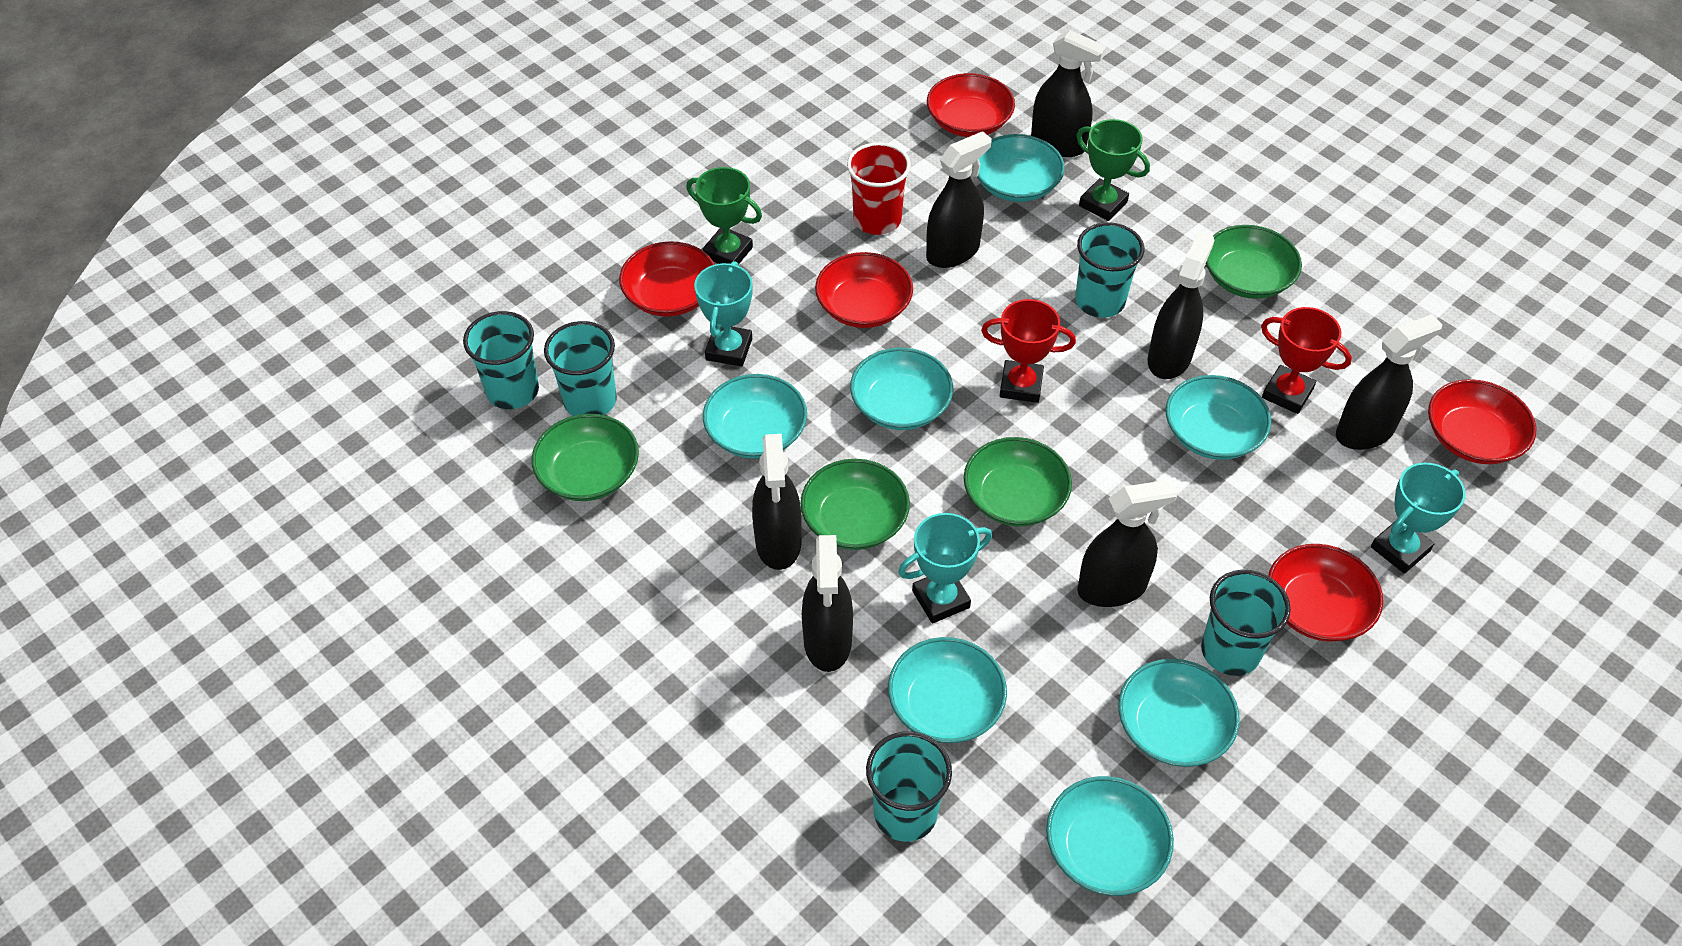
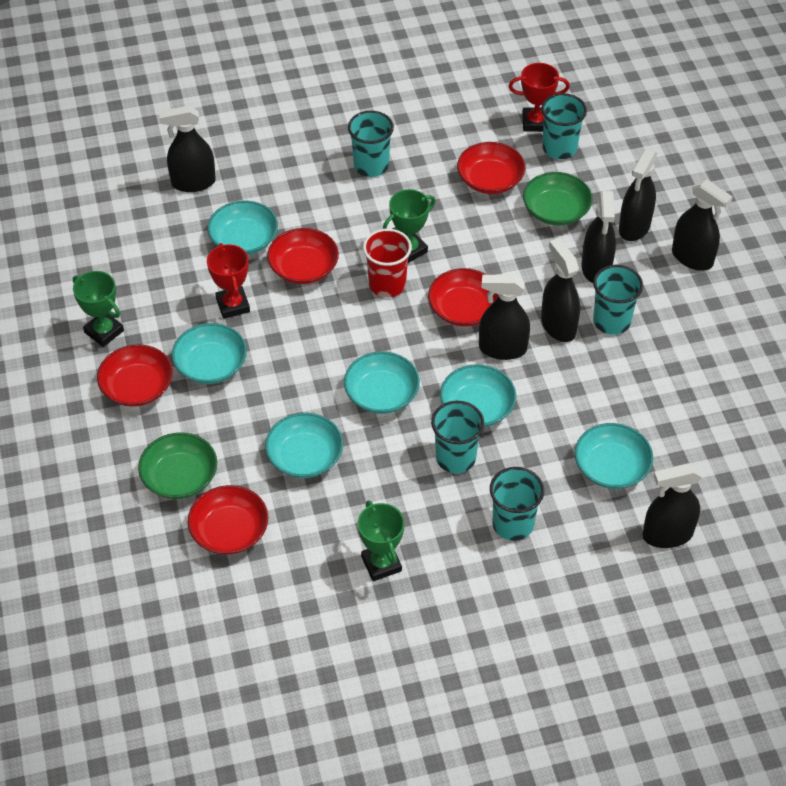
green bowl: [532,414,639,501] [801,459,910,550] [964,437,1072,526] [1206,225,1302,299] = 4 -> [138,433,217,499] [523,172,593,226] = 2
green trophy: [686,167,762,265] [1076,119,1150,221] = 2 -> [73,271,124,347] [358,500,405,581] [383,189,436,263] = 3
turquoise bowl: [703,374,807,459] [850,348,953,430] [888,637,1007,743] [977,134,1065,202] [1046,776,1174,896] [1118,659,1240,767] [1166,375,1271,460] = 7 -> [172,323,247,384] [208,200,278,255] [265,413,343,478] [344,351,420,414] [440,364,516,427] [575,423,653,489] = 6
turquoise trophy: [694,261,753,367] [898,513,992,624] [1371,463,1466,574] = 3 -> none = 0

